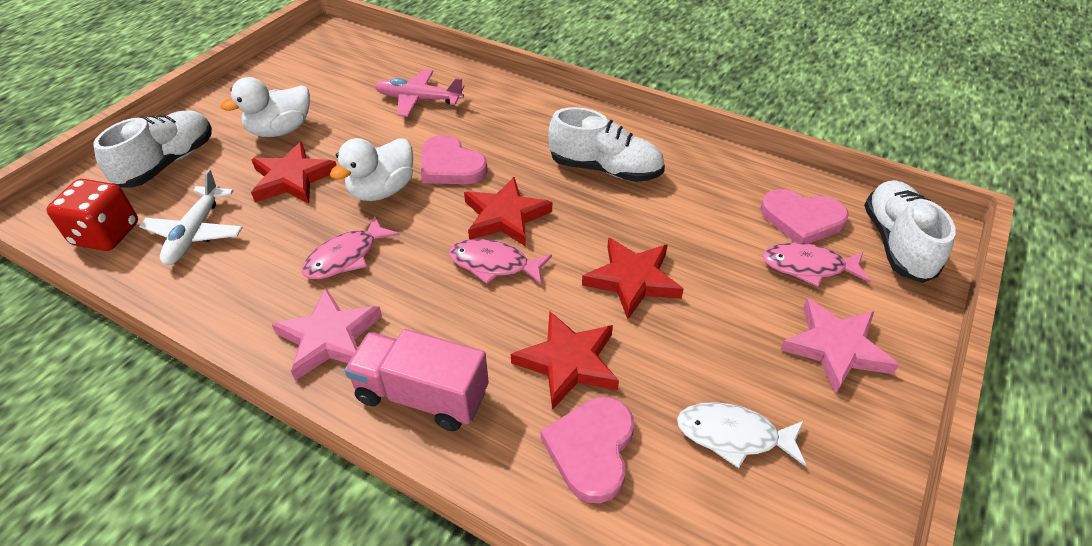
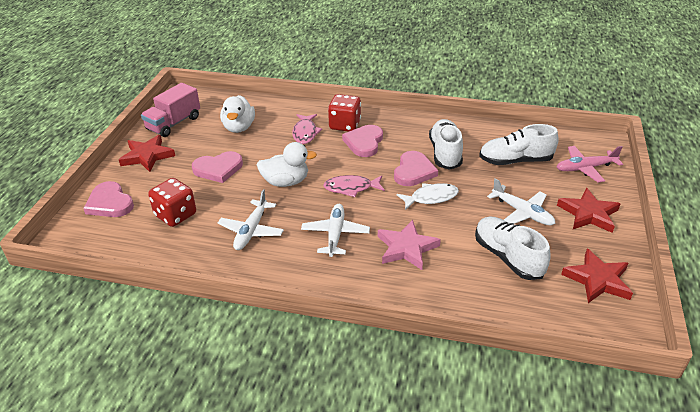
pink fish: [301,216,399,279] [449,239,552,285] [762,243,871,287] = 3 -> [292,114,322,144] [323,175,385,197] = 2
pink heart: [421,135,488,184] [541,397,634,503] [760,189,849,244] = 3 -> [83,181,134,217] [192,151,243,183] [342,125,383,157] [394,151,438,186] = 4
pink star: [272,288,382,381] [780,298,899,394] = 2 -> [378,220,441,270] = 1
red dice: [46,179,138,251] = 1 -> [148,178,196,227] [328,94,361,132] = 2
red star: [251,142,336,204] [464,177,552,247] [511,311,619,410] [582,237,684,319] = 4 -> [119,135,175,172] [557,188,620,233] [561,249,633,303] = 3
white plane: [139,169,243,265] = 1 -> [217,189,284,250] [301,204,370,257] [487,178,556,225] = 3

